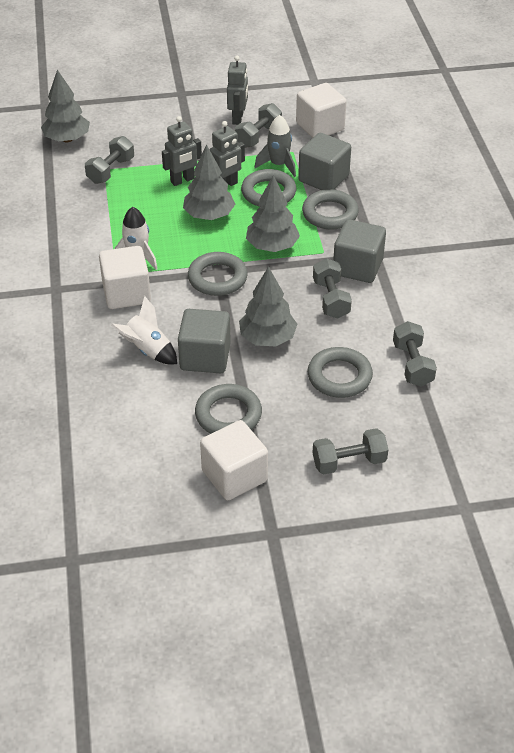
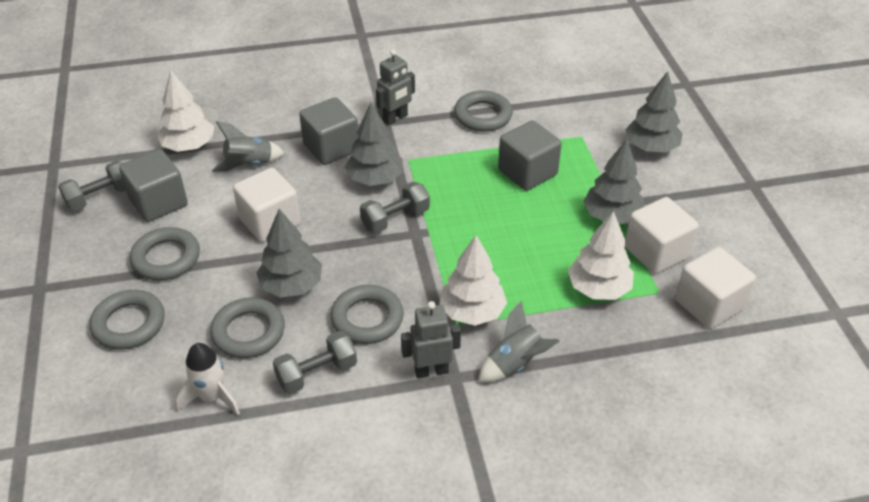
grey dumbbell: [85,136,134,184] [235,103,282,148] [313,258,352,319] [313,428,389,475] [393,321,437,386] = 5 -> [58,161,126,211] [273,331,357,394] [360,182,430,233] = 3
grey robot: [162,116,202,186] [209,121,245,186] [227,56,248,125] = 3 -> [376,50,415,125] [401,301,461,379] = 2
grey rocket: [255,115,296,177] = 1 -> [212,121,284,172] [479,300,560,382] = 2
white rocket: [111,296,177,364] [114,207,158,270] = 2 -> [176,343,240,415] = 1
white tree: none = 0 -> [157,70,214,152] [439,235,507,326] [568,211,634,300] = 3

